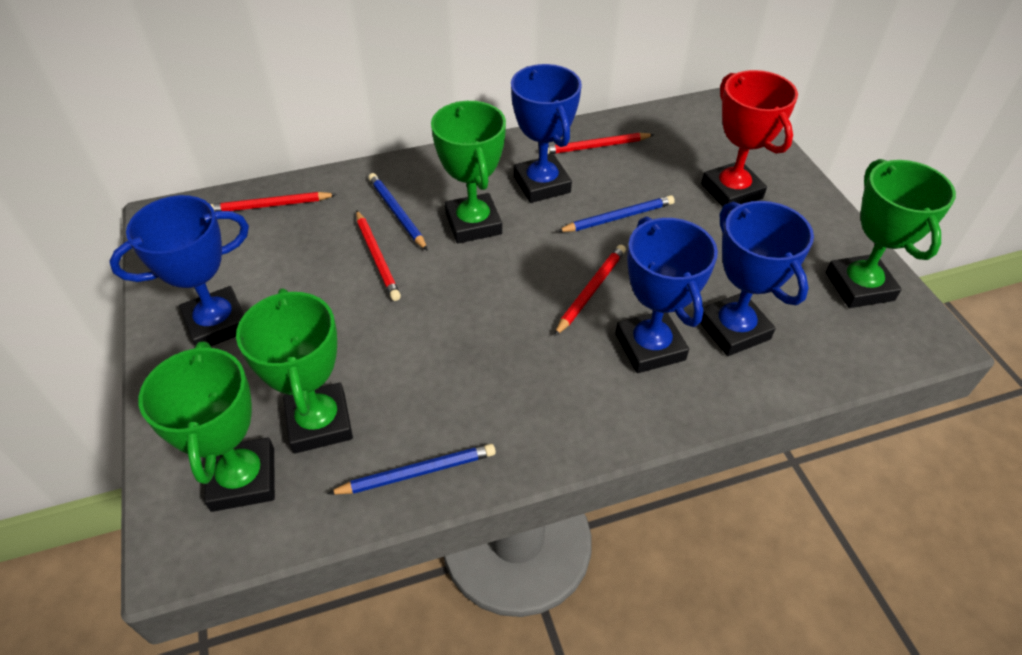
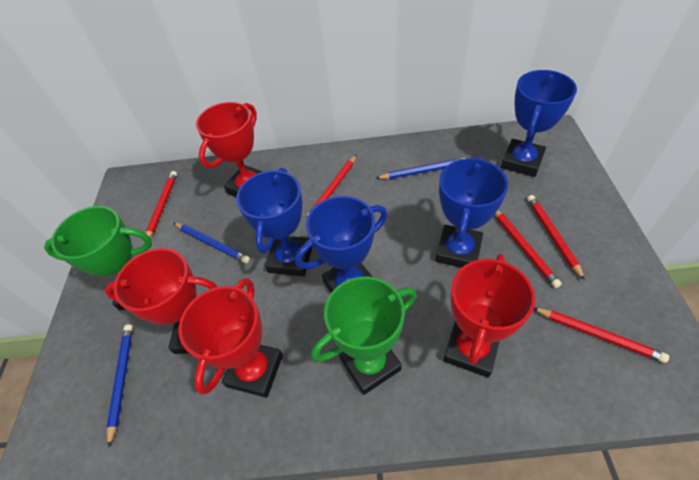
green trophy: [138,341,275,512] [236,288,353,454] [431,101,506,243] [826,159,956,308] = 4 -> [44,206,152,310] [311,276,417,395] = 2
red pencil: [210,192,337,212] [356,210,401,301] [548,133,655,155] [554,245,626,336] = 4 -> [146,171,177,238] [307,155,356,217] [495,210,562,288] [527,195,585,280] [534,308,669,363] = 5
red trophy: [701,70,798,207] = 1 -> [105,248,218,354] [179,278,283,398] [196,102,263,197] [444,254,535,378] = 4

